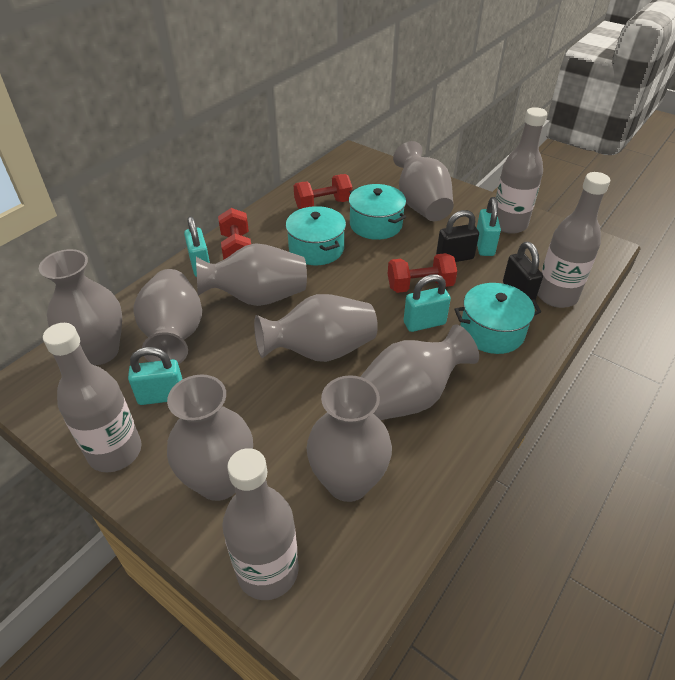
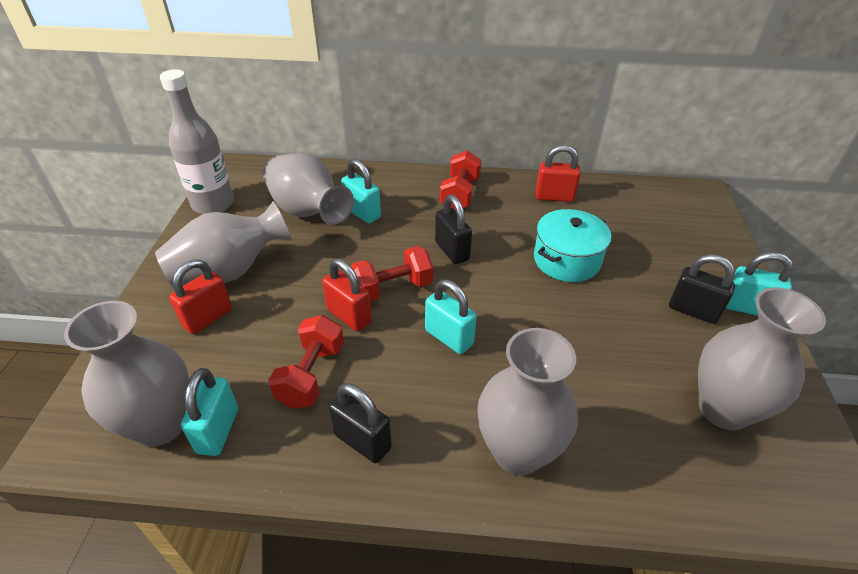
black padlock: [436,210,479,262] [503,242,543,300] = 2 -> [329,383,392,463] [435,195,472,264] [669,254,735,324] = 3
grey bottle: [43,323,142,472] [222,448,299,600] [496,107,547,234] [538,172,610,308] = 4 -> [160,69,234,214] = 1
grey vase: [39,249,122,365] [134,269,202,364] [167,374,253,501] [196,243,307,306] [254,294,378,362] [307,375,392,502] [360,324,479,420] [393,141,454,221] = 8 -> [64,301,189,447] [155,201,292,287] [263,153,354,225] [477,328,578,475] [698,287,826,430] = 5
red padlock: none = 0 -> [169,259,232,334] [322,258,372,332] [536,145,581,202] = 3
turquoise pot: [286,206,346,265] [349,184,406,240] [454,283,541,354] = 3 -> [534,209,611,282] = 1

